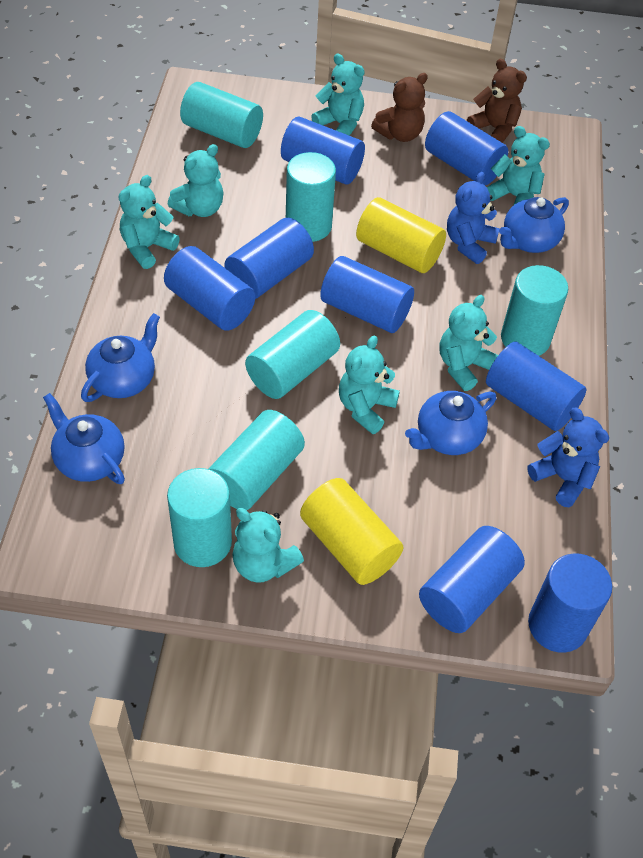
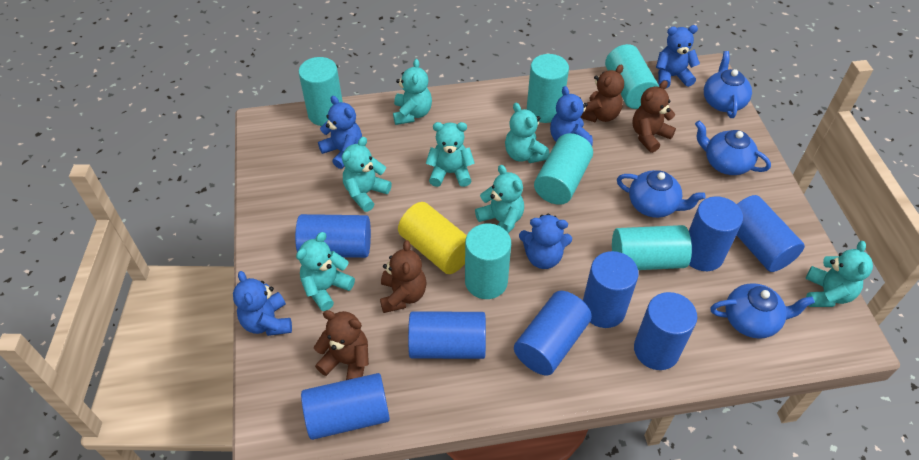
blue teddy bear: [447,172,500,264] [527,407,609,507] = 2 -> [233,271,292,336] [318,96,362,169] [519,214,572,269] [550,86,593,146] [656,25,700,89] = 5
brown teddy bear: [371,73,428,142] [467,59,527,143] = 2 -> [314,310,369,380] [380,240,427,313] [581,65,624,122] [633,80,676,153] = 4
yellow cylinder: [300,478,403,585] [356,197,446,273] = 2 -> [398,202,467,274] = 1

